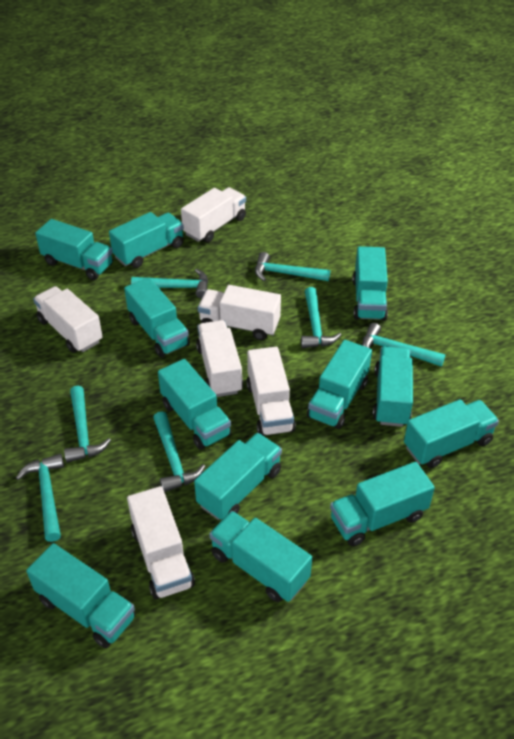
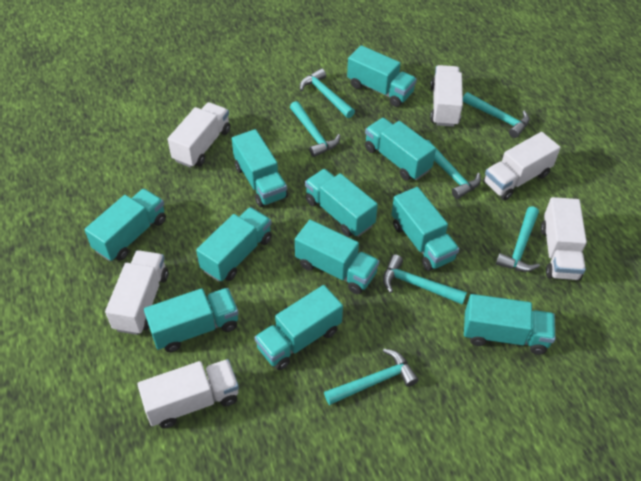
turquoise truck: [26,543,135,648] [35,219,113,280] [109,212,184,268] [124,278,190,357] [158,359,232,450] [194,433,282,520] [209,511,312,602] [307,340,372,429] [330,462,435,546] [352,246,388,321] [373,346,413,427] [404,399,499,468] = 12 -> [84,189,166,261] [144,288,239,352] [196,207,272,282] [232,129,288,207] [254,285,343,370] [295,220,380,294] [305,169,378,237] [347,45,417,107] [365,118,436,180] [391,187,459,271] [464,294,555,355] = 11

